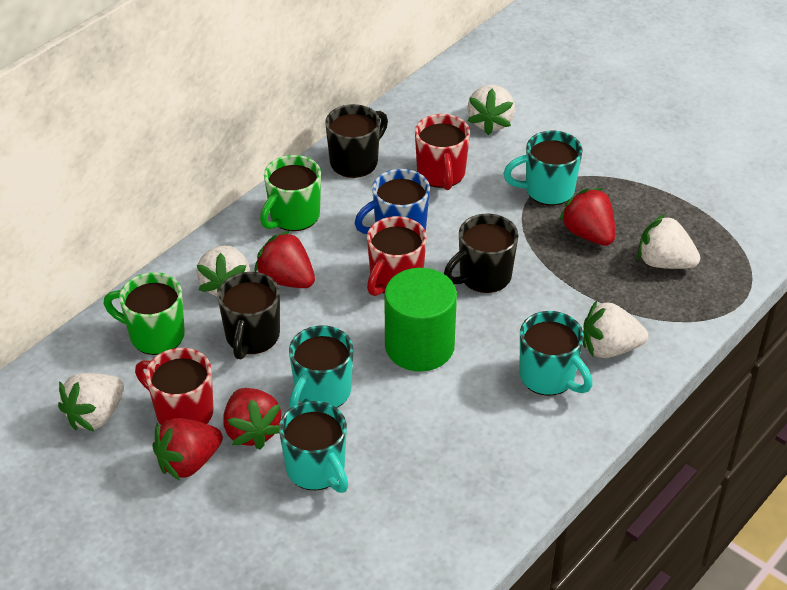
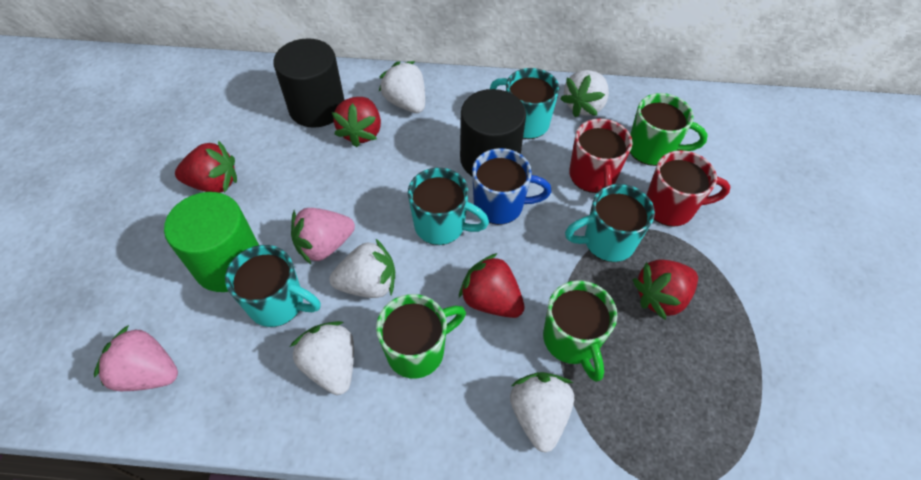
black cylinder: none = 0 -> [273,38,345,128] [460,89,526,177] = 2
black mug: [217,272,280,359] [325,104,388,178] [444,214,519,293] = 3 -> none = 0
green mug: [103,272,185,355] [260,155,321,231] = 2 -> [376,294,466,379] [543,280,617,382] [630,93,708,166] = 3
pink strawberry: none = 0 -> [94,325,178,391] [291,208,355,264] = 2
red mug: [135,348,214,425] [367,216,427,296] [415,114,470,190] = 3 -> [569,118,633,193] [646,150,730,227] = 2

